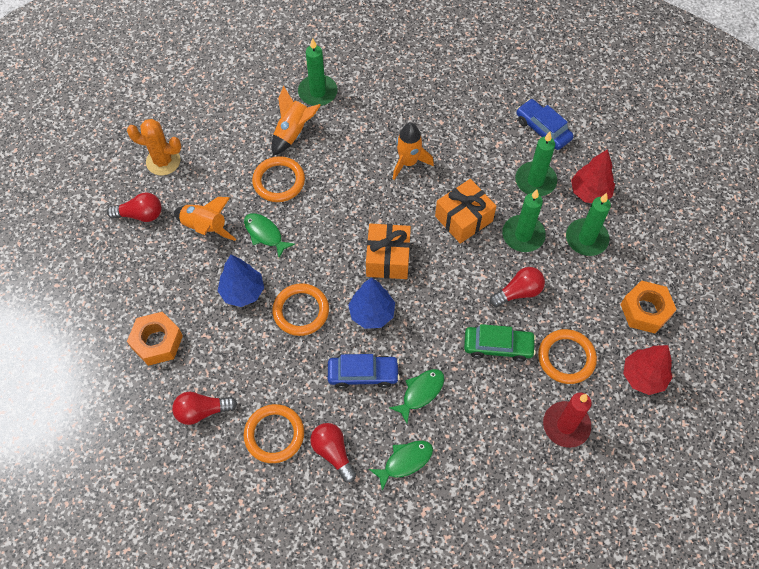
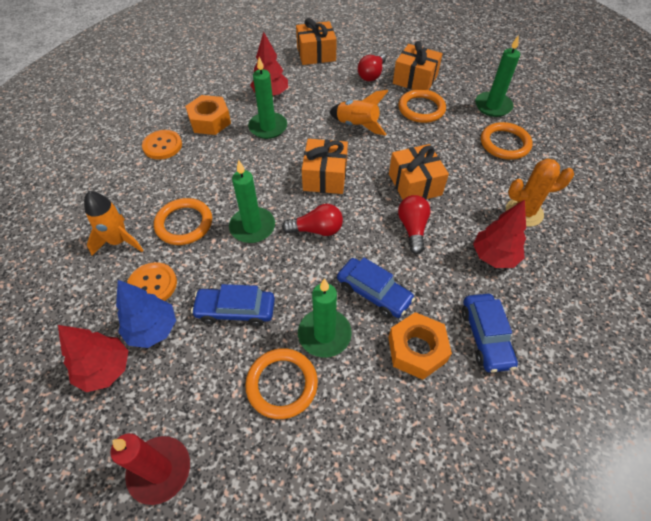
blue car: [328,354,400,389] [516,99,574,150] = 2 -> [191,284,275,326] [337,257,415,318] [462,294,518,373] = 3
blue tree: [218,255,264,307] [348,277,395,329] = 2 -> [116,280,176,348] = 1
green car: [464,324,536,362] = 1 -> none = 0
green fish: [244,213,295,258] [369,441,433,491] [390,369,444,423] = 3 -> none = 0
orange button: none = 0 -> [127,262,177,301] [142,130,182,160] = 2
orange gift: [366,223,411,279] [435,179,496,244] = 2 -> [296,18,337,65] [302,139,348,194] [389,144,449,200] [393,41,443,90] = 4
orange rocket: [174,197,236,241] [272,86,321,156] [393,123,434,180] = 3 -> [84,191,144,256] [329,90,388,136] = 2
red light bulb: [107,193,161,222] [172,392,237,425] [310,423,356,483] [490,267,545,307] = 4 -> [282,204,343,236] [358,53,386,81] [398,195,431,254] = 3
red tree: [571,149,615,203] [623,345,673,395] = 2 -> [58,325,128,392] [250,32,288,97] [473,199,526,268] = 3

